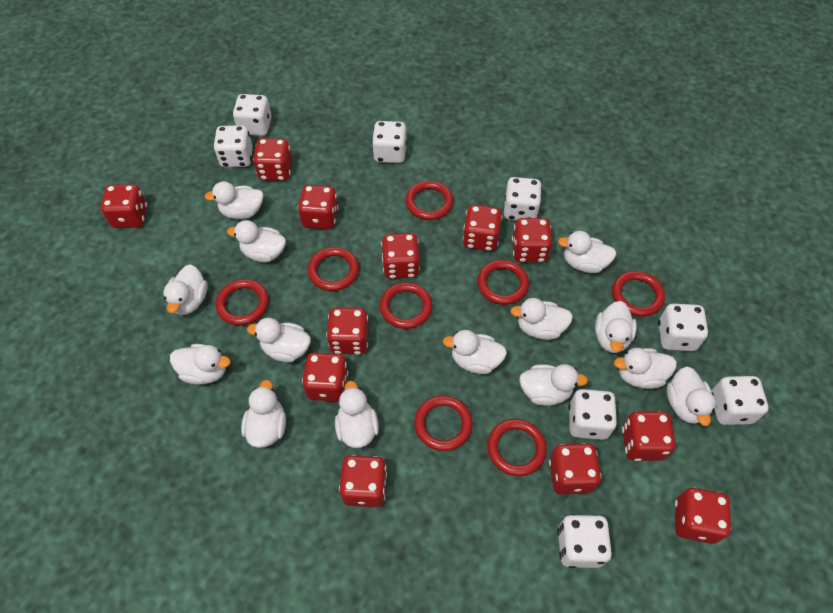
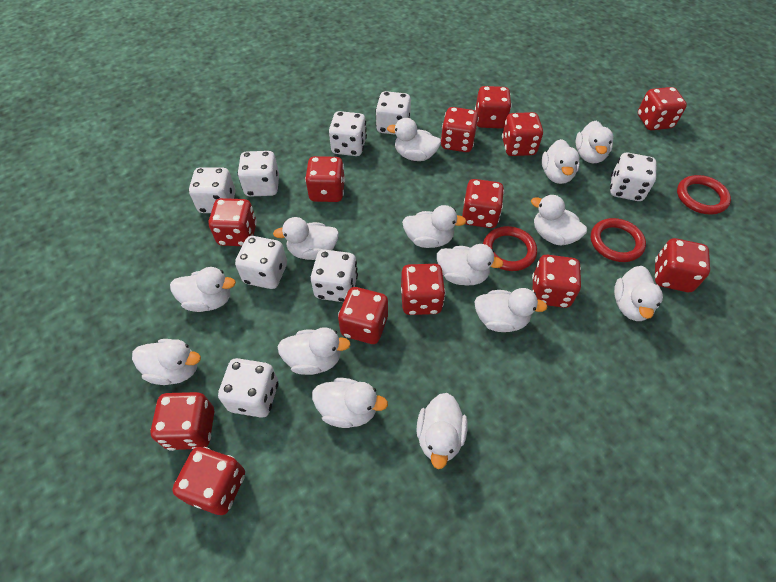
red dice: [101,184,147,228] [253,138,292,181] [298,185,338,230] [302,353,348,402] [326,307,369,355] [339,455,387,507] [381,233,420,279] [462,205,502,251] [512,218,552,262] [549,443,601,495] [622,411,676,461] [675,487,731,544] = 12 -> [150,392,214,451] [172,447,245,515] [209,198,257,246] [305,156,345,202] [338,287,388,344] [401,264,446,315] [441,107,479,152] [462,179,504,228] [475,86,512,129] [502,112,543,156] [532,255,581,308] [638,87,687,130] [655,238,710,292] = 13
red ring: [216,279,269,326] [308,247,359,291] [380,282,432,329] [405,181,453,220] [414,396,472,451] [477,260,529,305] [487,419,547,476] [612,271,665,317] = 8 -> [483,226,537,271] [591,218,646,262] [677,175,731,215] = 3

